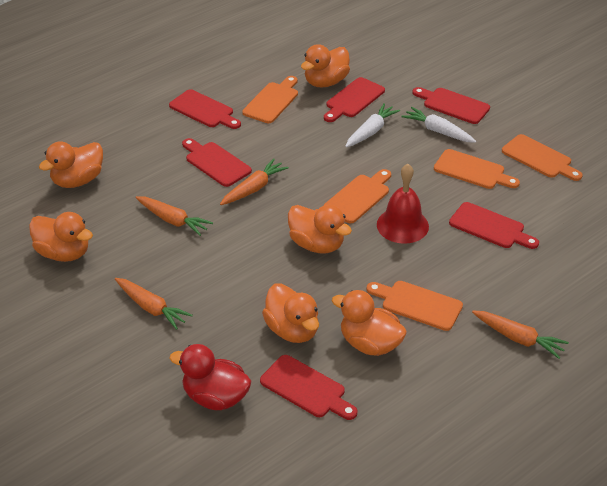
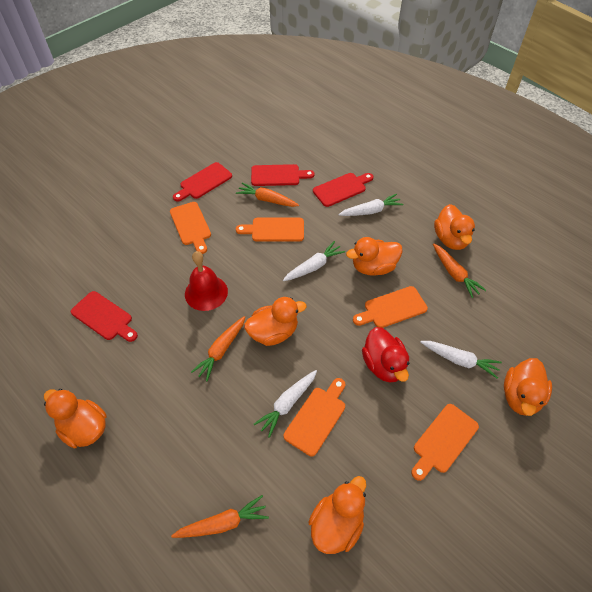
red cutting board: [169,89,241,129] [182,138,252,187] [260,355,357,420] [324,77,385,122] [412,87,490,124] [449,202,539,249] = 6 -> [71,291,138,342] [173,162,232,202] [251,164,315,186] [313,173,373,207] = 4
white carrot: [345,103,400,147] [401,107,476,143] = 2 -> [254,370,317,438] [283,241,345,281] [338,194,403,216] [420,341,502,379] = 4

